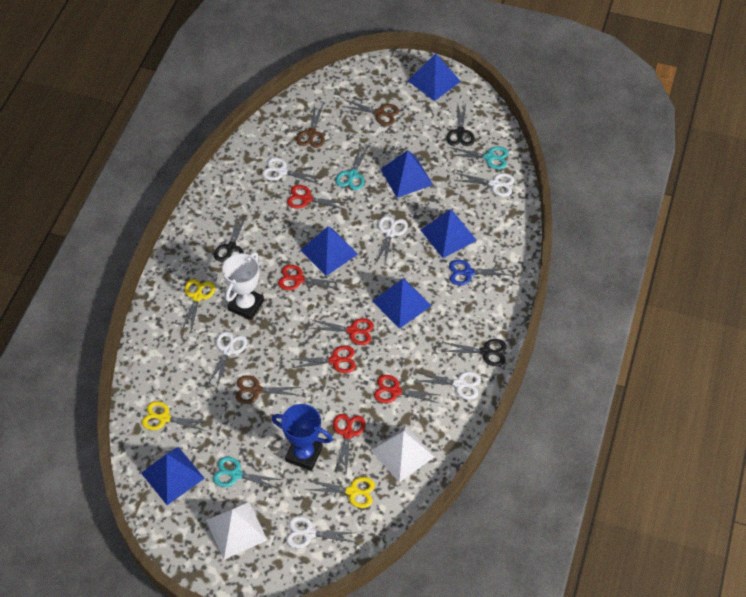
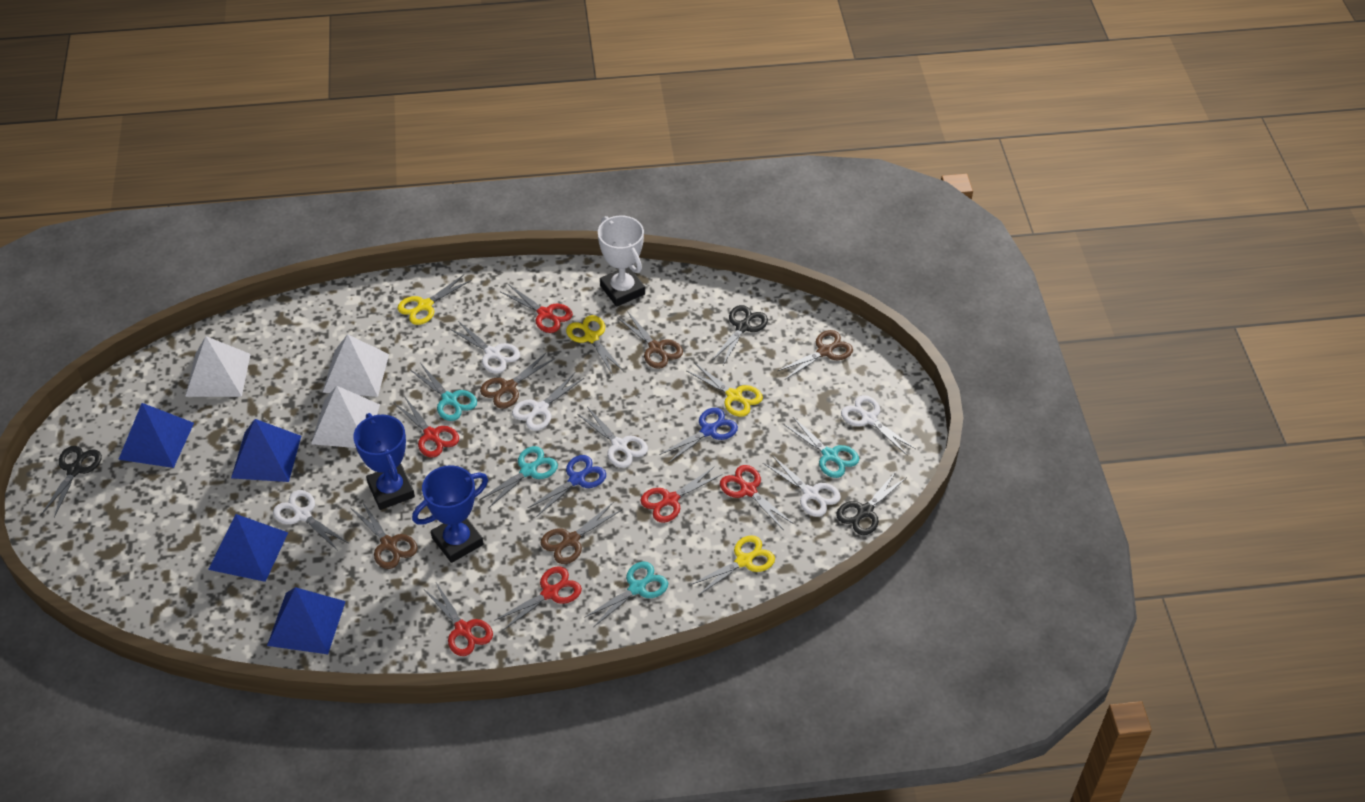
blue pyramid: [141,447,205,505] [301,226,358,276] [372,278,432,329] [380,150,433,198] [408,53,461,101] [421,209,477,258] = 6 -> [118,403,194,468] [208,514,288,582] [231,419,301,482] [267,587,346,654] = 4
blue scissors: [449,260,511,285] = 1 -> [528,455,606,517] [659,408,738,463] = 2
blue trophy: [271,404,333,471] = 1 -> [353,413,415,510] [412,465,488,563] = 2
brown scissors: [235,375,301,404] [296,105,325,148] [342,99,399,126] = 3 -> [351,501,418,569] [480,353,555,408] [541,503,622,564] [618,311,683,369] [778,330,853,380] = 5
turquoise scissors: [213,457,282,489] [336,143,368,190] [450,146,509,169] = 3 -> [411,363,477,421] [479,446,558,508] [584,562,668,627] [785,417,859,478] = 4
white pyramid: [206,502,267,559] [371,426,434,483] = 2 -> [185,336,251,397] [311,386,380,448] [322,334,389,397] = 3
yellow scissors: [142,401,210,431] [182,279,215,332] [306,477,375,508] = 3 -> [397,275,472,325] [566,315,624,375] [687,363,763,417] [690,535,775,595] = 4

